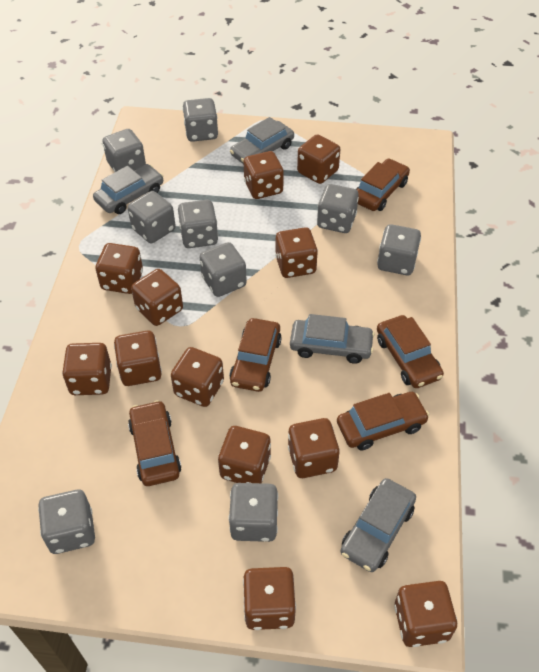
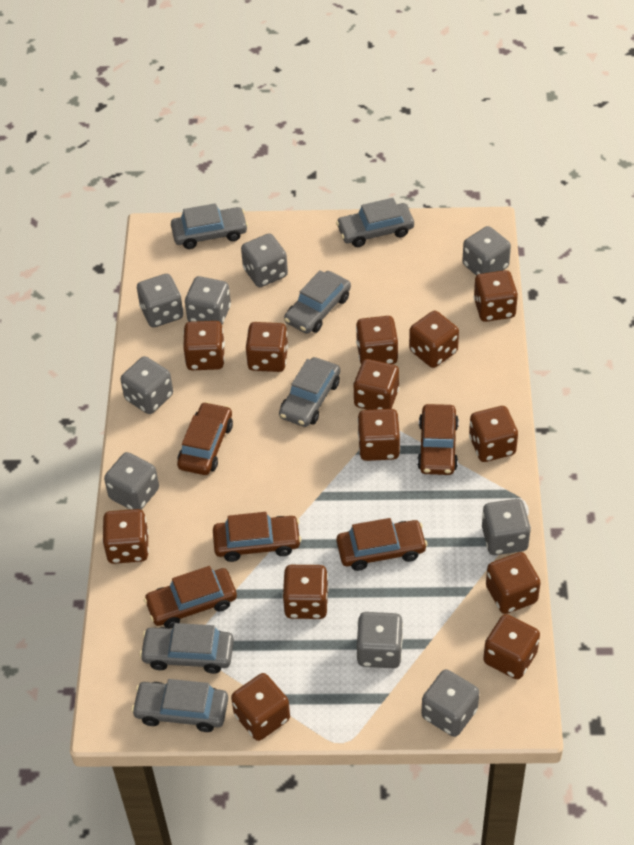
brown dice: [62,343,112,395] [95,243,143,294] [114,330,162,386] [131,269,183,326] [171,347,224,407] [218,426,271,483] [243,151,284,199] [243,567,296,630] [275,227,318,278] [288,418,340,478] [297,135,340,184] [394,581,457,647] = 12 -> [102,509,149,564] [183,321,225,370] [231,673,290,741] [246,322,288,372] [282,565,329,619] [353,359,399,410] [356,316,398,364] [357,409,400,461] [409,311,459,368] [469,406,518,462] [474,270,518,322] [483,614,540,679] [486,552,541,614] = 13
grey car: [93,164,163,214] [230,117,294,164] [290,314,375,364] [340,478,416,572] = 4 -> [131,679,228,732] [140,623,234,674] [171,203,248,249] [279,357,340,427] [284,270,351,334] [336,198,414,247] = 6

